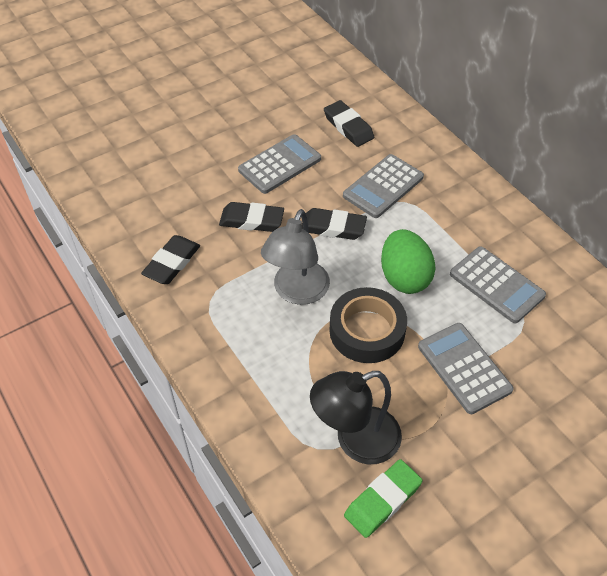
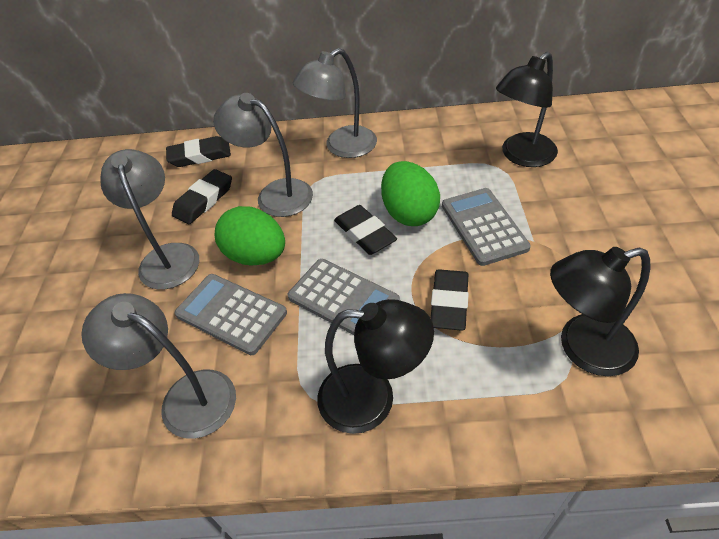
black lamp: [310,371,402,464] = 1 -> [317,299,434,434] [496,52,558,167] [550,247,650,376] = 3
black tape: [329,287,407,363] = 1 -> none = 0
green egg: [381,229,435,294] = 1 -> [215,206,285,266] [381,161,440,226] = 2
green eraser: [344,459,423,538] = 1 -> none = 0
grey calculator: [238,134,321,194] [343,154,424,218] [418,323,513,414] [450,246,546,323] = 4 -> [175,274,287,355] [288,259,400,335] [442,188,531,266] = 3
grey lamp: [261,209,330,305] = 1 -> [81,293,236,439] [100,149,199,289] [213,93,313,217] [293,48,377,158] = 4

